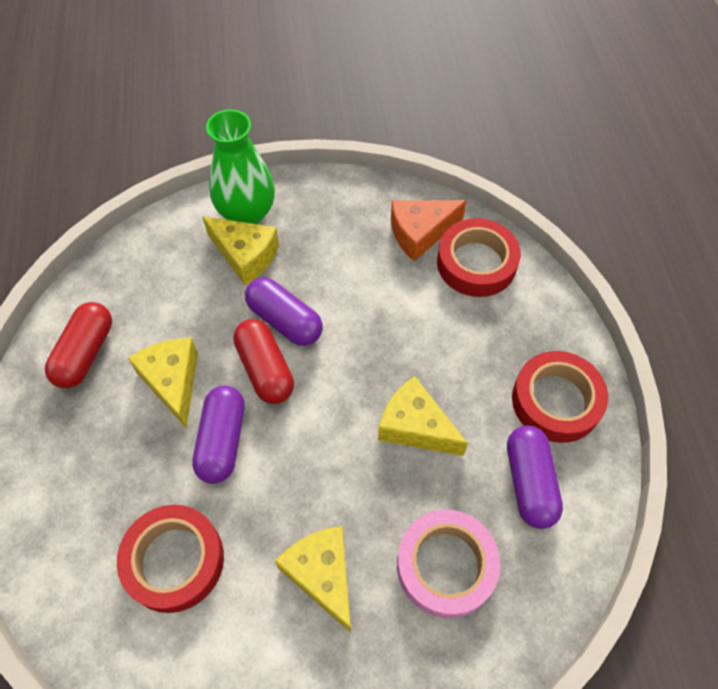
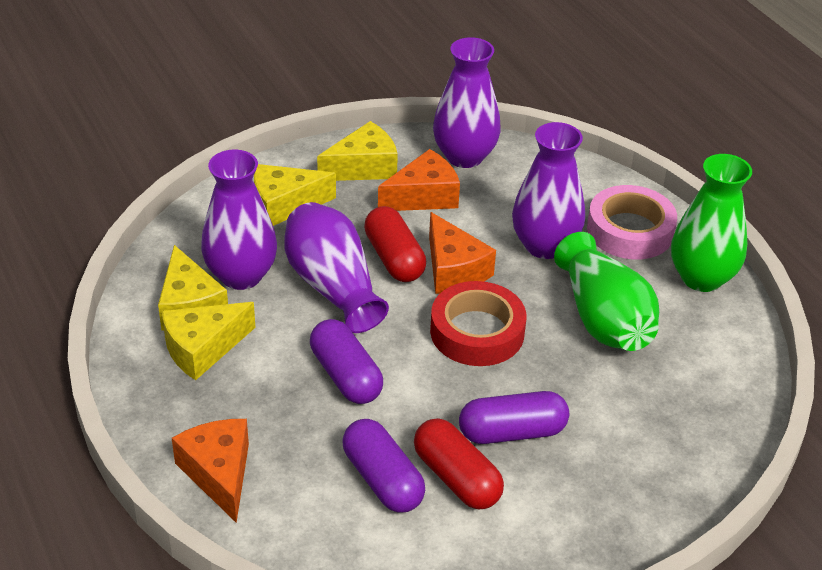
green vase: [206,109,275,224] = 1 -> [554,232,659,351] [671,154,752,292] = 2
orange cheese: [391,200,467,261] = 1 -> [172,419,249,523] [378,149,460,211] [429,212,496,294] = 3
purple vase: none = 0 -> [201,150,277,290] [284,202,389,333] [433,37,501,168] [512,122,585,259] = 4
red tape: [117,505,224,613] [437,218,521,297] [512,351,608,443] = 3 -> [430,281,526,366] = 1

